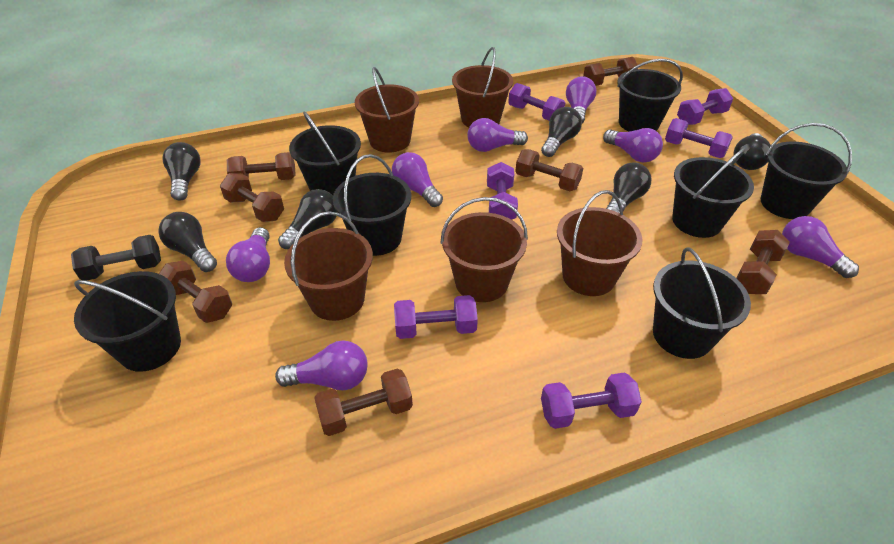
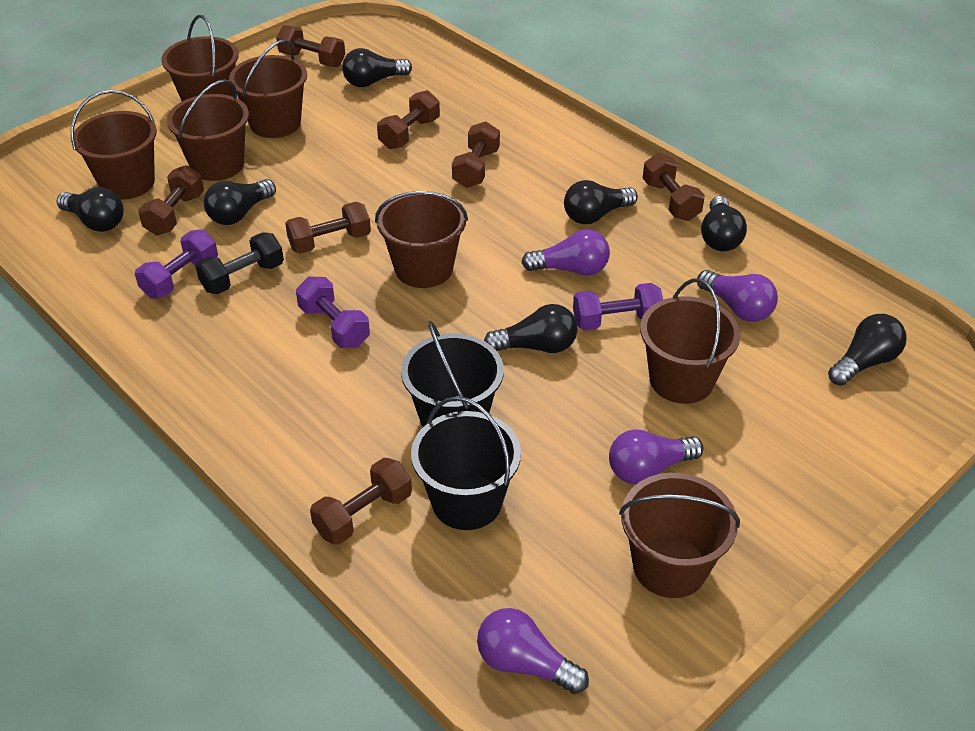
black bucket: [74,271,181,372] [289,111,361,195] [333,154,411,256] [617,59,683,132] [653,247,751,359] [672,148,754,238] [761,123,852,219] = 7 -> [401,321,504,428] [411,396,521,530] = 2
black light bulb: [158,212,217,272] [162,142,201,201] [278,189,338,249] [541,107,582,157] [606,162,652,213] [733,133,771,170] = 6 -> [57,187,124,232] [204,179,276,225] [342,48,412,87] [484,304,578,353] [564,180,638,224] [701,196,747,251] [828,314,907,386] = 7
brown bucket: [284,211,373,321] [355,67,419,153] [440,197,528,302] [452,47,513,127] [557,190,643,296] = 5 -> [71,90,157,200] [162,15,239,101] [167,79,249,181] [229,39,307,138] [375,191,468,288] [619,473,740,598] [640,279,741,404] = 7
purple dumbbell: [394,295,478,339] [487,162,518,220] [508,83,565,120] [541,372,642,429] [665,118,733,158] [677,88,733,125] = 6 -> [135,229,218,298] [296,277,370,348] [573,283,663,331] = 3
purple light bulb: [226,227,270,282] [275,340,368,390] [392,152,443,207] [467,118,528,152] [566,76,596,123] [603,128,663,162] [782,216,859,278] = 7 -> [477,608,589,694] [521,229,610,276] [609,430,703,484] [697,270,778,322] = 4

